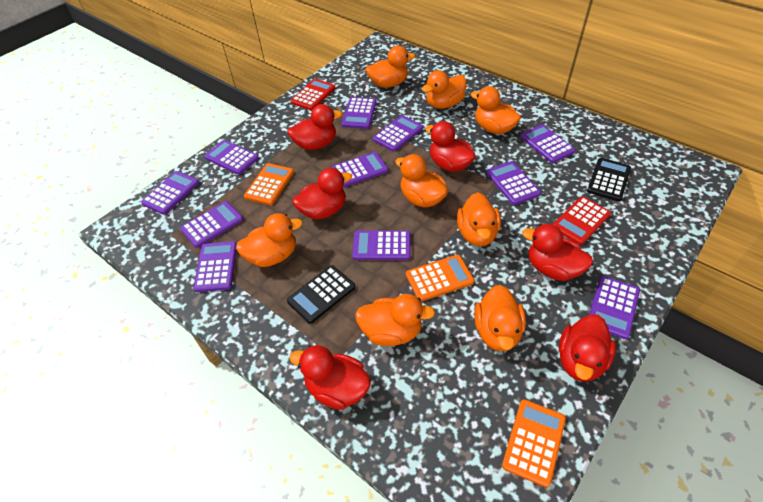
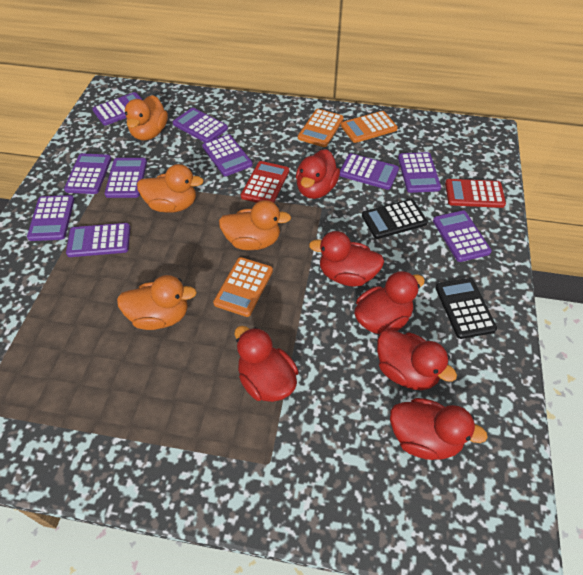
orange duck: [236,213,303,267] [355,294,435,346] [366,46,415,88] [395,154,448,208] [422,70,467,109] [457,192,501,246] [471,86,521,134] [474,285,526,351] = 8 -> [117,275,197,330] [125,95,168,140] [137,164,204,213] [219,200,291,250] = 4
purple calculator: [141,171,199,215] [180,201,243,248] [193,241,237,292] [204,140,259,175] [332,152,388,187] [342,97,376,129] [352,230,411,260] [373,115,423,152] [486,161,541,205] [520,124,575,163] [589,276,640,339] = 11 -> [27,195,74,241] [64,153,111,194] [66,223,130,257] [92,92,143,126] [104,158,147,198] [173,108,228,142] [202,134,253,176] [340,153,399,190] [398,152,441,193] [433,210,492,262] = 10

